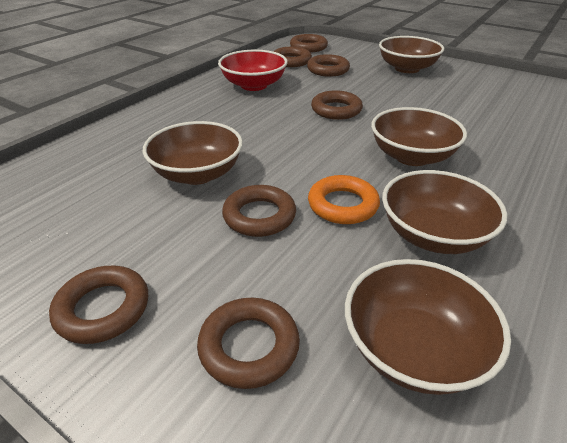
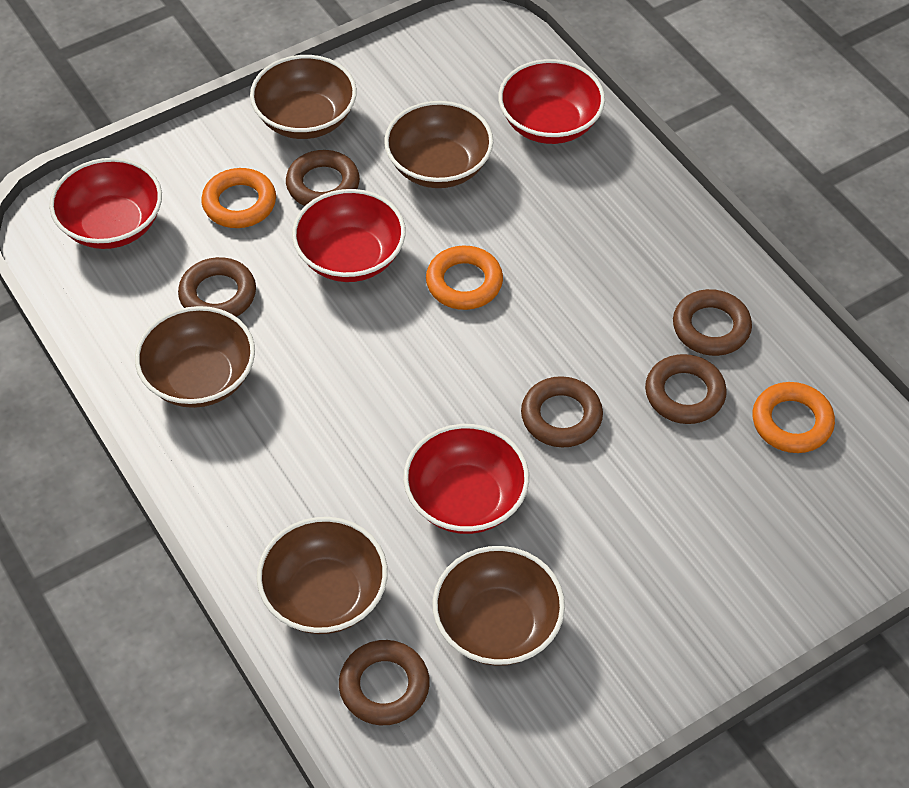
brown ring: [49,266,148,344] [197,298,300,389] [222,185,296,237] [273,47,312,67] [290,34,328,52] [307,54,350,77] [311,90,363,120] = 7 -> [178,257,256,317] [286,150,360,206] [339,640,430,725] [521,376,603,447] [645,354,727,424] [673,289,752,356] = 6
orange ring: [308,175,380,224] = 1 -> [201,168,276,228] [426,246,503,310] [752,382,835,453] = 3
red bowl: [218,50,288,91] = 1 -> [49,158,162,249] [292,189,406,282] [403,424,529,534] [498,59,605,144] = 4

